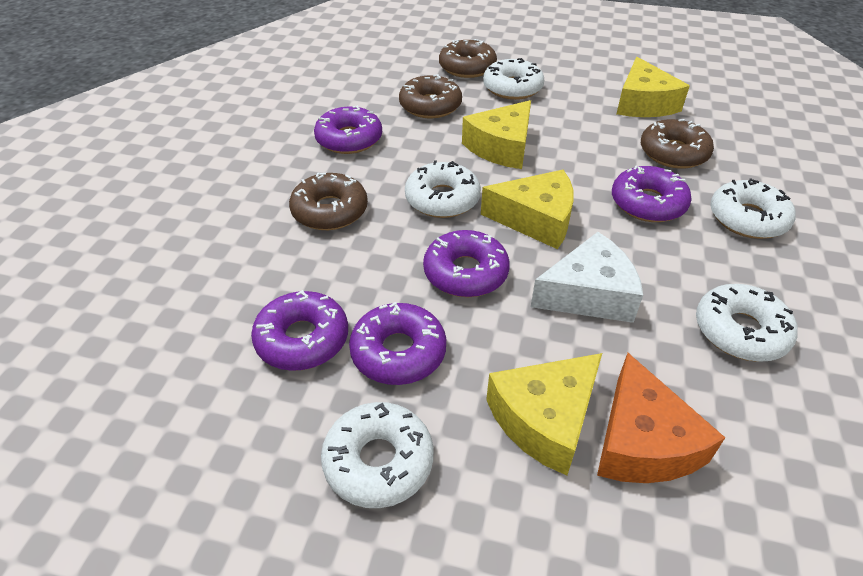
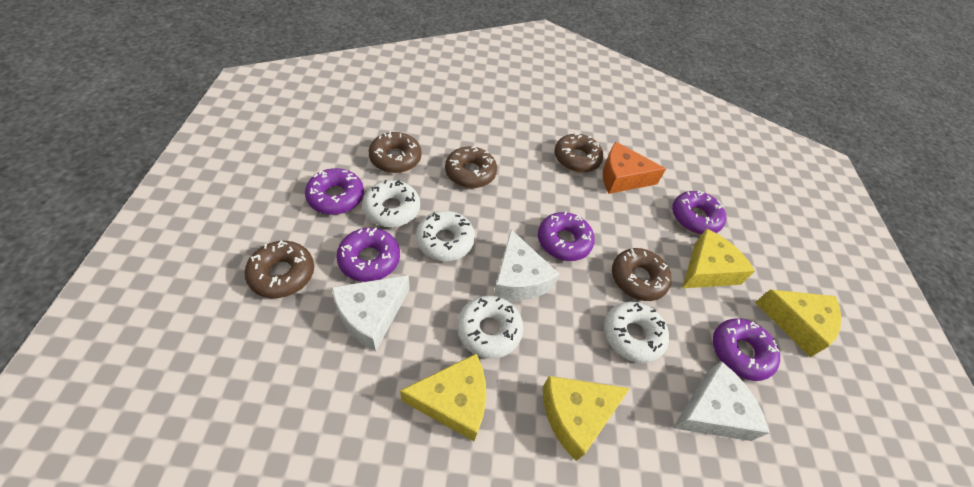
brown donut: [289,172,368,230] [399,74,462,118] [439,39,497,78] [641,119,714,169] = 4 -> [245,241,314,298] [369,131,422,173] [445,146,497,188] [555,133,603,172] [612,248,672,301] = 5
white cheese: [531,232,643,323] = 1 -> [332,275,410,351] [493,229,559,301] [673,361,770,441] = 3
white donut: [321,402,434,508] [405,160,481,218] [483,58,544,100] [696,284,798,362] [710,178,796,239] = 5 -> [362,180,420,227] [416,211,475,261] [457,296,523,359] [604,302,669,363] = 4

